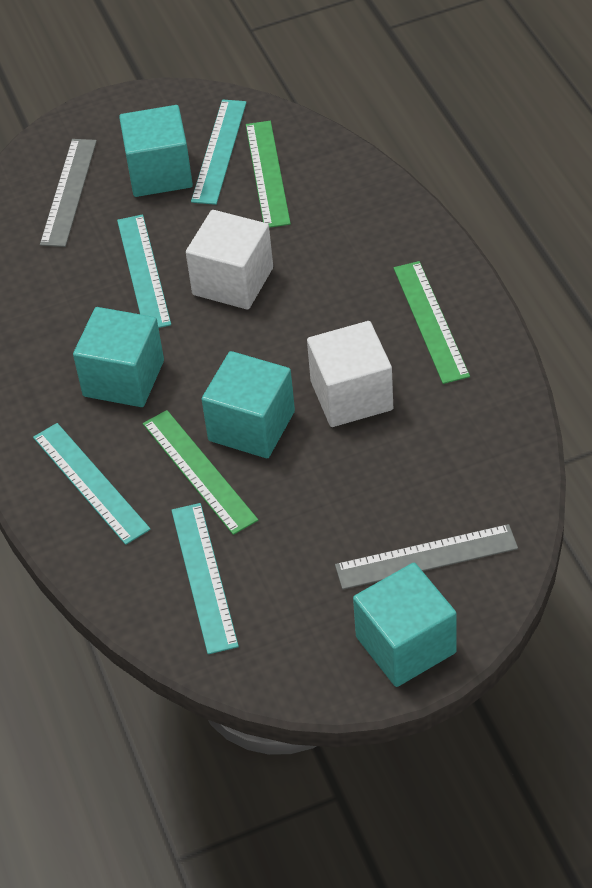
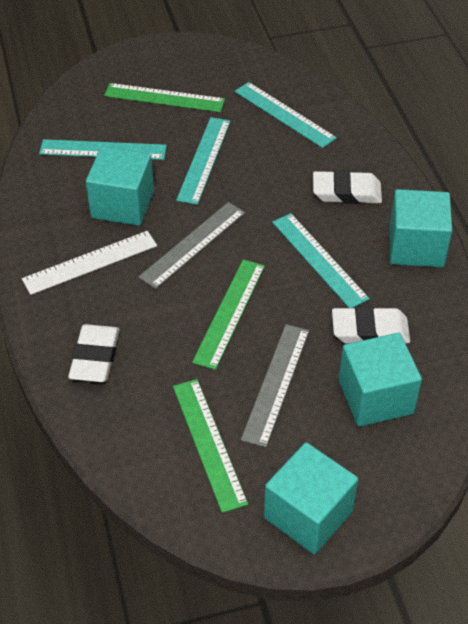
white cube: [186,210,273,310] [307,321,393,427] = 2 -> none = 0
white eraser: none = 0 -> [68,324,119,382] [313,170,382,204] [332,306,410,343] = 3
white ruler: none = 0 -> [22,231,157,295] = 1

